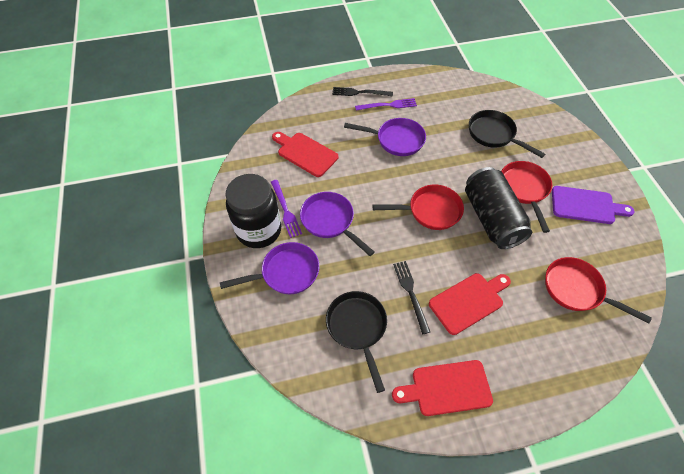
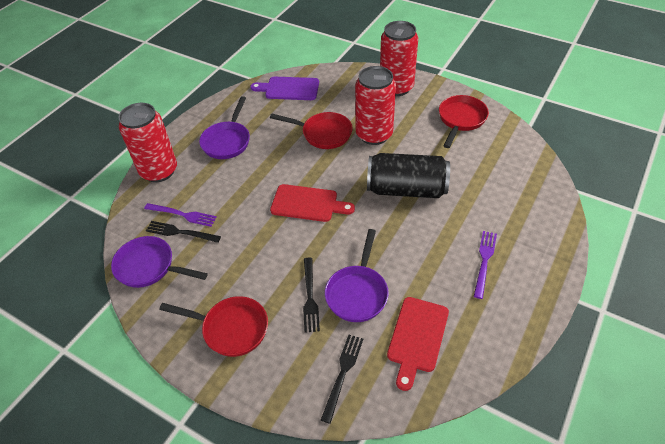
black fork: [332,87,393,96] [393,261,430,334] = 2 -> [146,221,221,243] [303,258,320,333] [321,335,363,424] = 3
black jar: [225,174,281,248] = 1 -> none = 0
black pan: [326,291,387,393] [469,110,545,158] = 2 -> none = 0
red can: none = 0 -> [118,103,177,182] [355,66,396,145] [380,21,418,96] = 3
red cutting board: [272,132,338,177] [392,360,493,416] [429,273,511,335] = 3 -> [270,184,355,222] [387,297,449,391] = 2

